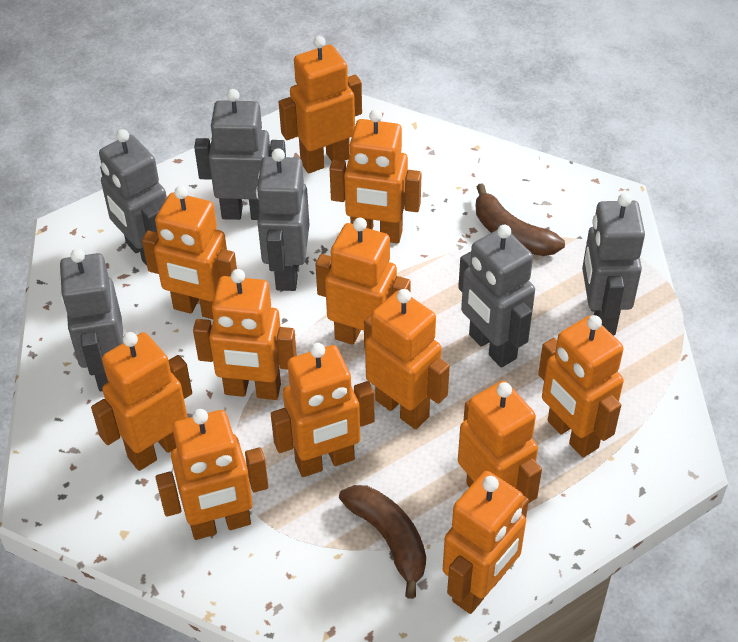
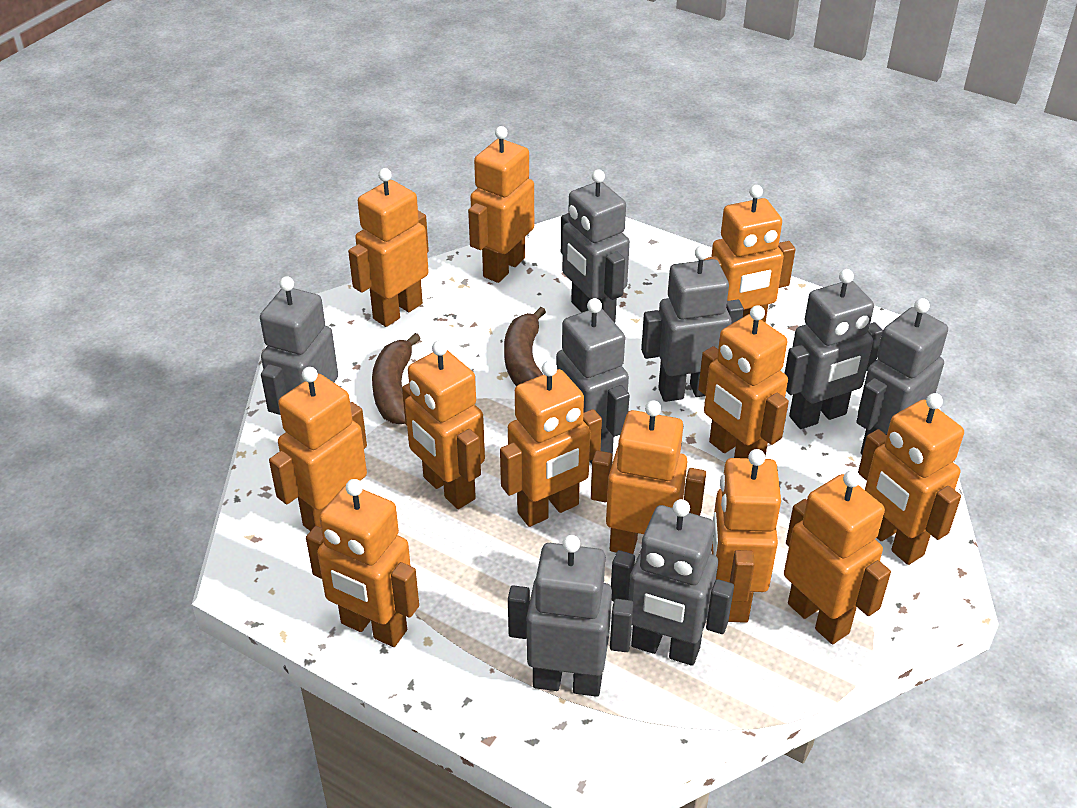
grey robot: [59,249,123,391] [99,129,167,266] [194,89,286,220] [256,148,309,291] [458,225,535,367] [582,193,645,336] = 6 -> [260,276,338,415] [508,535,633,697] [556,298,630,464] [561,169,630,323] [611,499,734,666] [641,246,744,402] [784,269,883,429] [856,298,948,454] = 8

